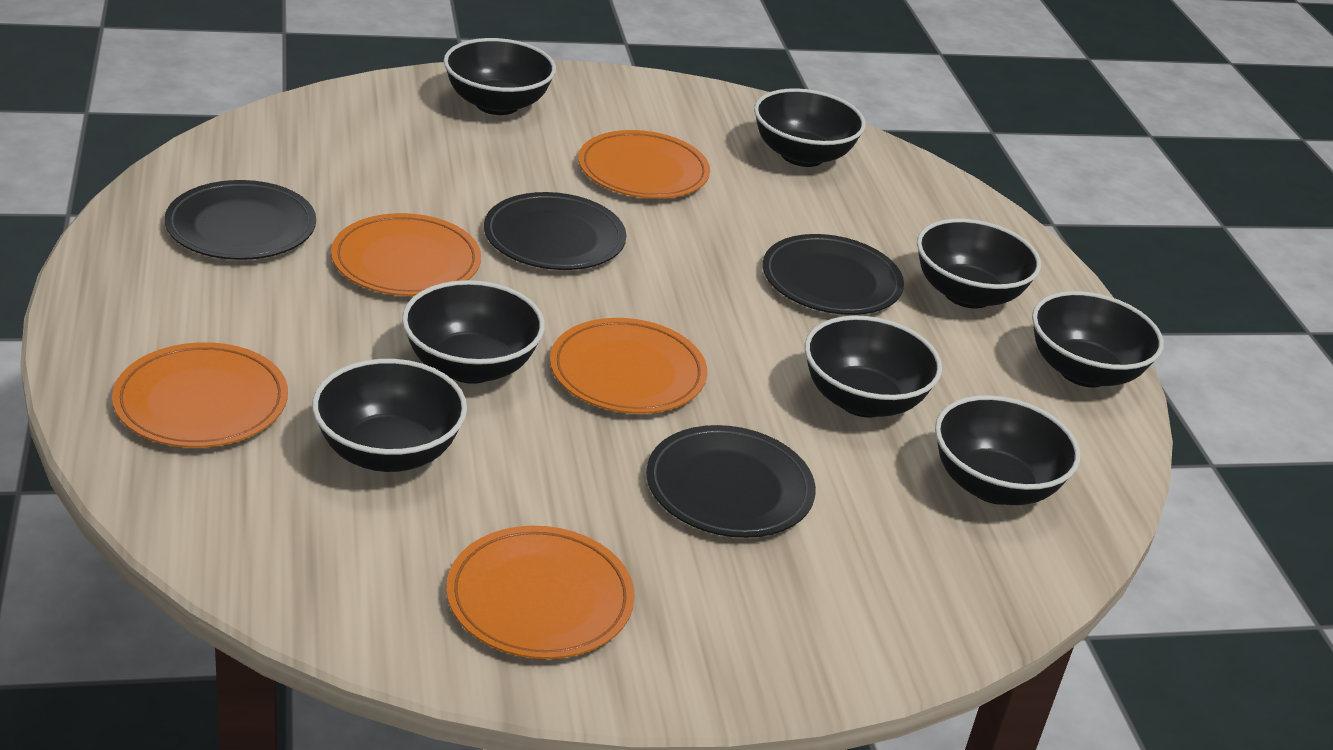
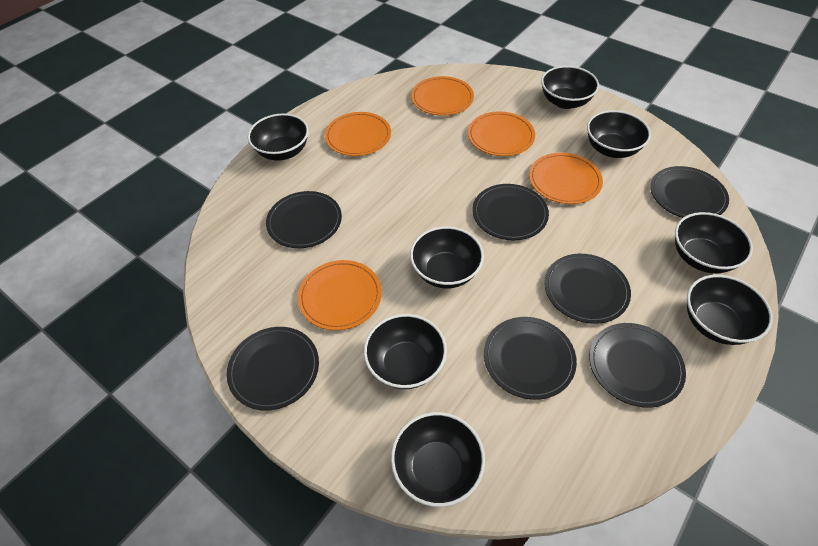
black plate: [165,180,316,260] [484,192,626,270] [646,425,816,538] [763,234,904,315] = 4 -> [227,327,319,410] [266,191,342,248] [472,184,549,240] [484,317,577,400] [544,254,631,324] [589,323,686,408] [650,166,729,218] = 7

